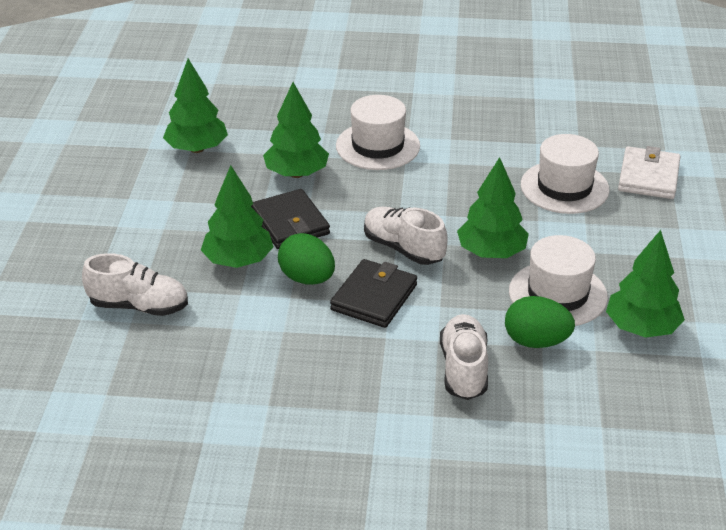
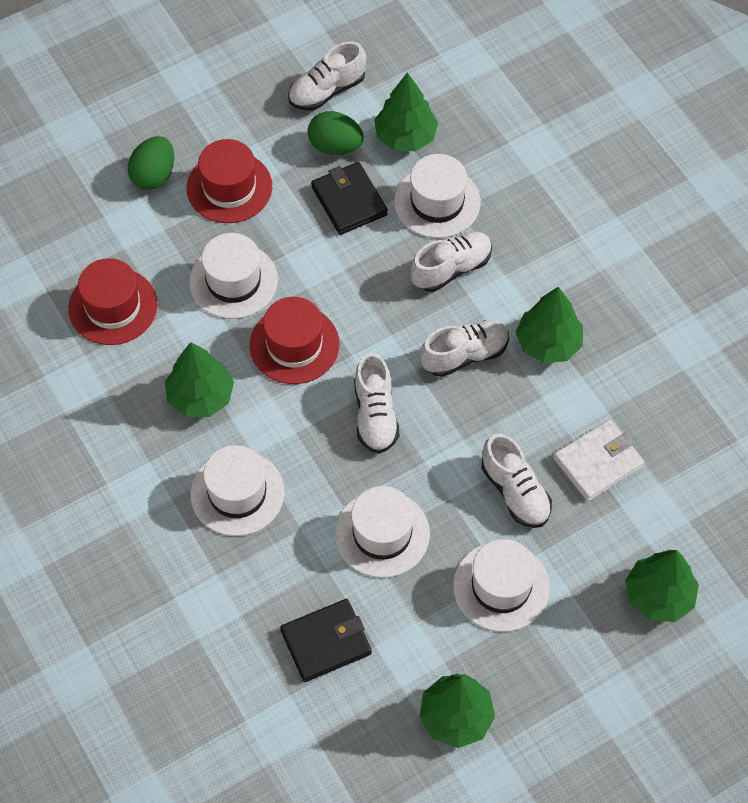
red hat: none = 0 -> [68,258,158,345] [187,139,272,223] [250,297,339,384] = 3
white hat: [336,95,420,170] [509,235,608,326] [521,134,610,214] = 3 -> [189,233,278,319] [191,445,284,536] [335,486,430,578] [394,154,480,238] [453,539,550,632] = 5
white shoe: [82,253,188,316] [364,207,447,265] [440,314,488,400] = 3 -> [288,41,366,111] [354,353,399,454] [411,232,492,292] [420,321,509,377] [481,434,552,528] = 5

